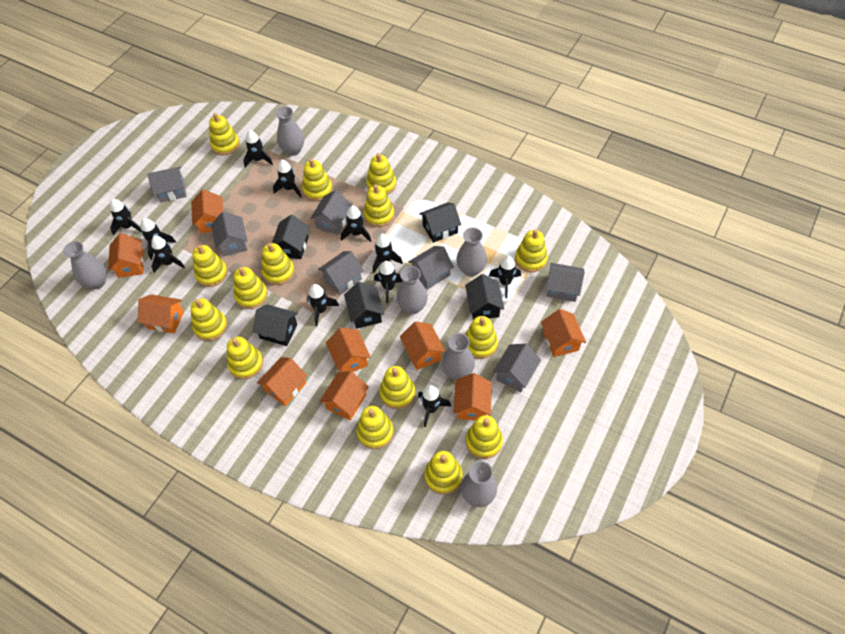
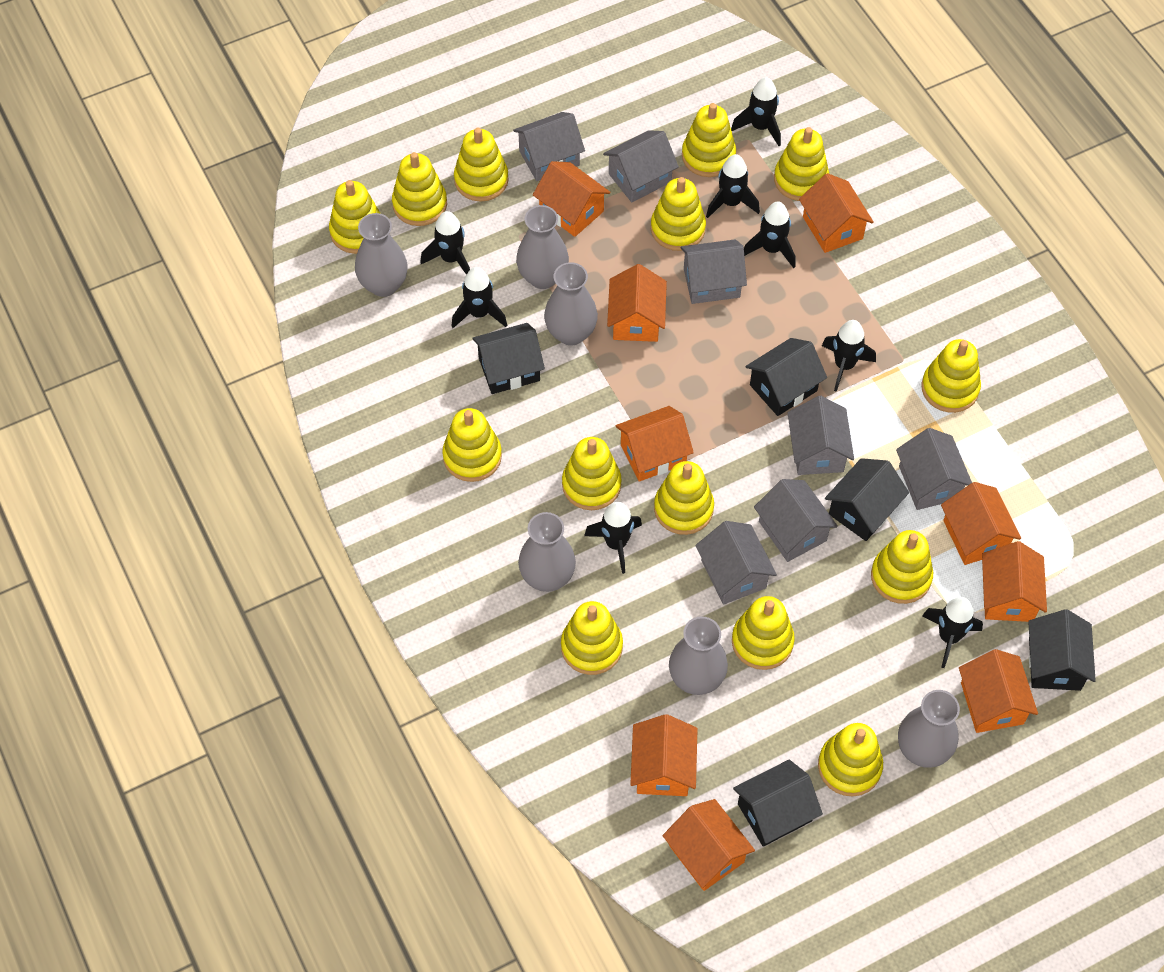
black rocket: [110,199,142,235] [141,218,176,260] [151,236,185,273] [243,130,273,167] [273,160,302,197] [307,284,339,326] [341,205,371,242] [373,234,403,273] [374,261,403,303] [418,385,451,427] [489,256,521,298] = 11 -> [420,211,470,275] [451,267,507,328] [584,502,642,574] [706,154,760,218] [731,77,781,146] [744,201,795,268] [822,320,876,392] [922,597,983,668] = 8
yellow stacking toy: [190,298,227,341] [192,245,228,287] [209,113,240,155] [227,337,263,379] [234,267,268,309] [261,243,295,285] [302,159,333,201] [356,406,394,449] [363,184,394,227] [366,153,396,195] [379,366,415,409] [424,451,462,495] [465,316,498,359] [466,415,503,459] [515,229,548,272] = 15 -> [329,180,381,254] [392,152,447,226] [442,408,502,482] [454,128,509,202] [561,601,623,675] [562,437,621,510] [651,177,706,251] [654,461,714,535] [682,103,736,177] [732,596,795,670] [774,127,829,201] [818,723,883,797] [871,530,933,604] [921,339,981,413] = 14

